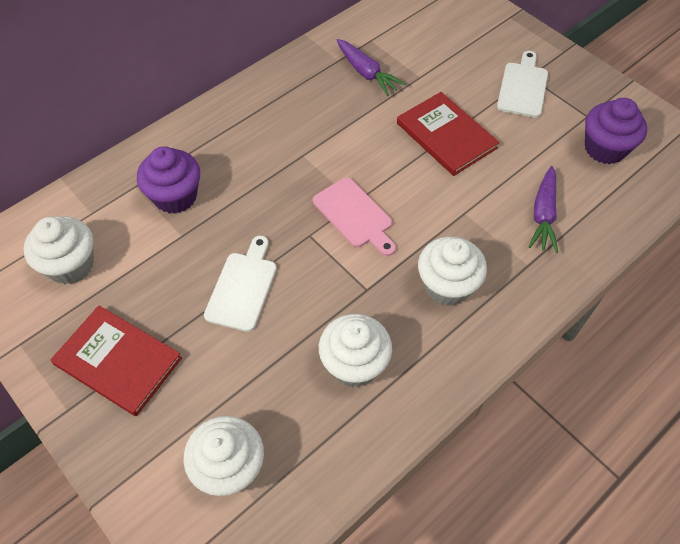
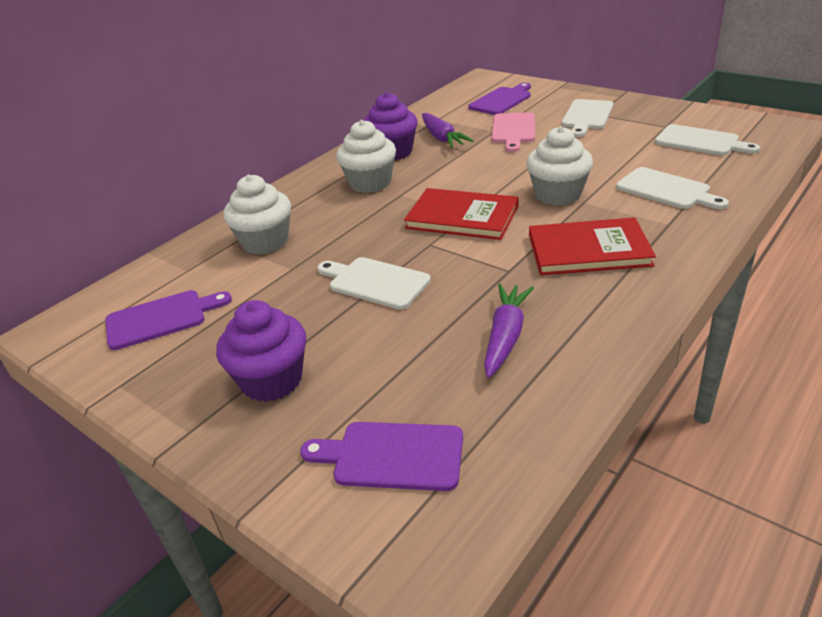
purple cutting board: none = 0 -> [105,290,232,350] [300,422,463,491] [468,83,531,115] = 3
white cupcake: [24,216,94,284] [183,416,264,496] [319,314,392,387] [418,237,487,306] = 4 -> [223,175,291,255] [336,120,396,193] [526,126,593,206] = 3
white cutting board: [204,236,277,332] [497,51,548,118] = 2 -> [317,257,431,309] [562,99,614,137] [616,167,729,209] [655,124,760,156] = 4

